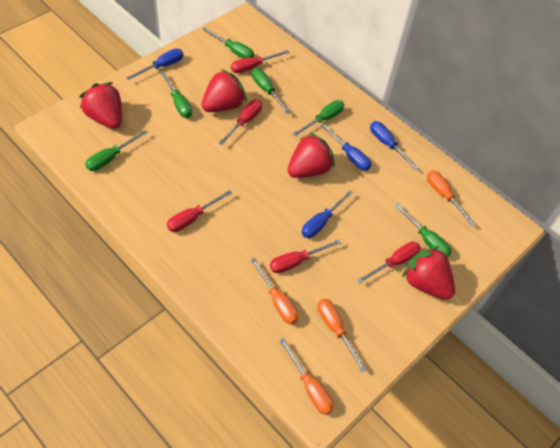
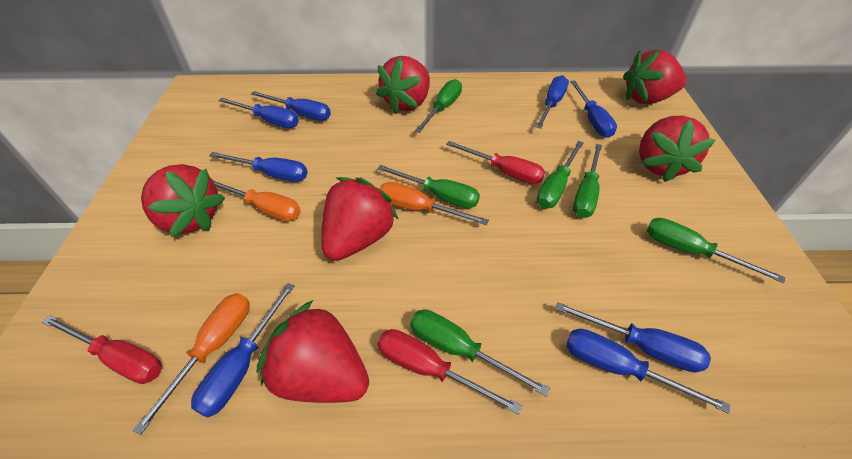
blue screwdriver: [126,48,183,80] [301,190,353,238] [321,124,371,171] [370,121,418,170] = 4 -> [191,283,294,417] [209,152,308,182] [218,98,299,128] [251,91,331,121] [536,75,569,129] [555,302,711,373] [566,329,730,414] [570,81,617,138] = 8
orange screwdriver: [251,258,298,324] [280,338,334,415] [318,299,366,372] [427,170,476,226] = 4 -> [132,293,250,435] [213,180,301,221] [380,182,489,225] = 3
red screwdriver: [167,190,232,232] [219,100,262,145] [231,50,289,73] [270,239,341,273] [357,241,421,283] = 5 -> [42,315,162,384] [377,329,522,415] [446,141,545,184] = 3
red strawberry: [79,82,122,129] [201,69,246,112] [287,132,335,178] [402,246,455,300] = 4 -> [141,164,225,237] [257,300,369,403] [321,177,399,261] [376,56,430,114] [623,49,687,105] [639,116,715,182] = 6

